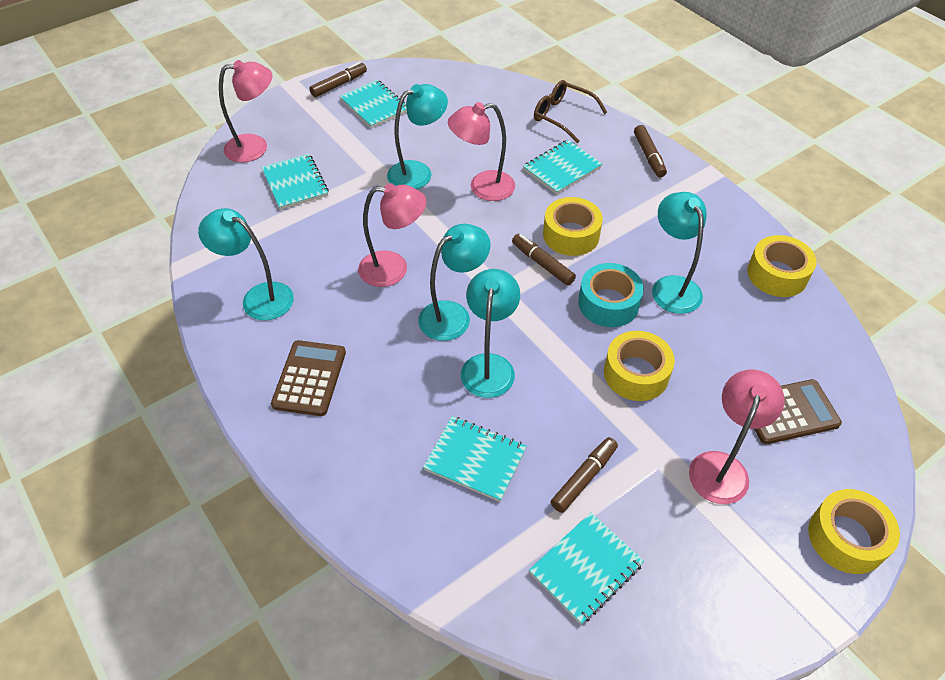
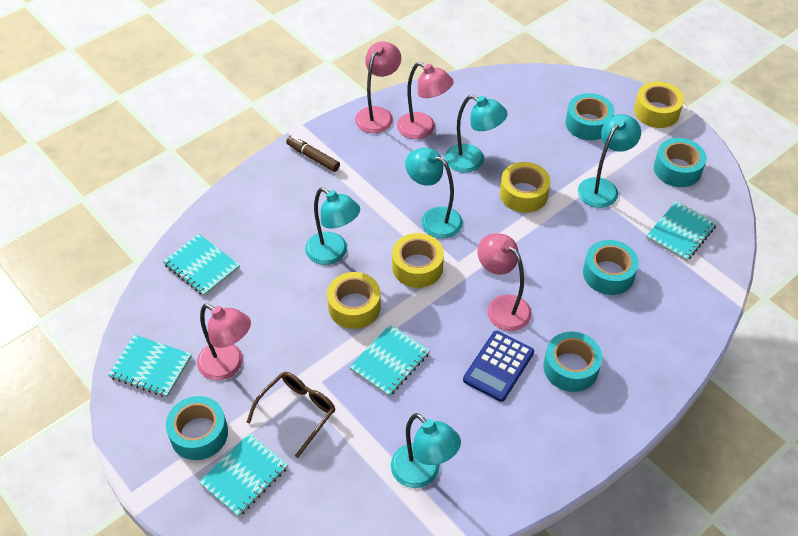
blue calculator: none = 0 -> [463,331,534,402] = 1
brown calculator: [271,340,346,416] [754,379,842,444] = 2 -> none = 0
brown marker: [309,62,367,97] [512,234,576,286] [551,437,618,513] [634,125,667,177] = 4 -> [286,136,340,172] = 1
turquoise tape: [578,263,644,327] = 1 -> [166,396,228,460] [543,332,602,392] [565,93,615,140] [583,240,639,295] [654,138,707,187] = 5

